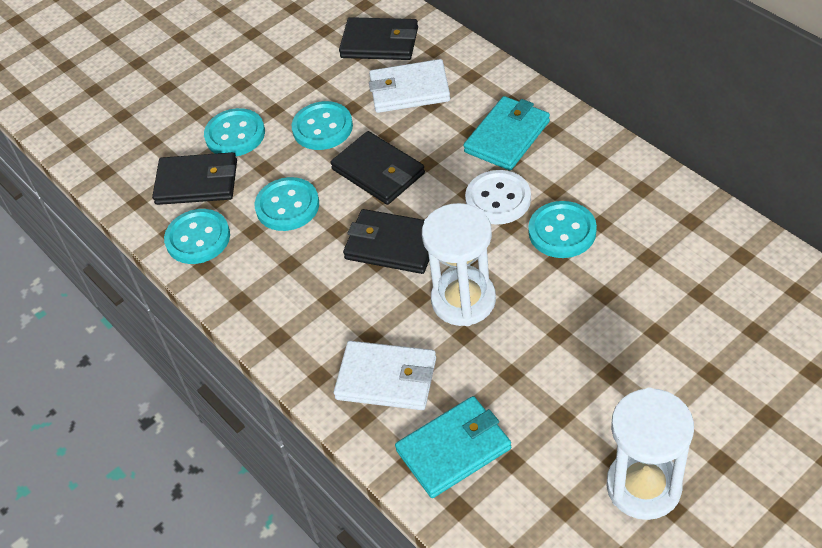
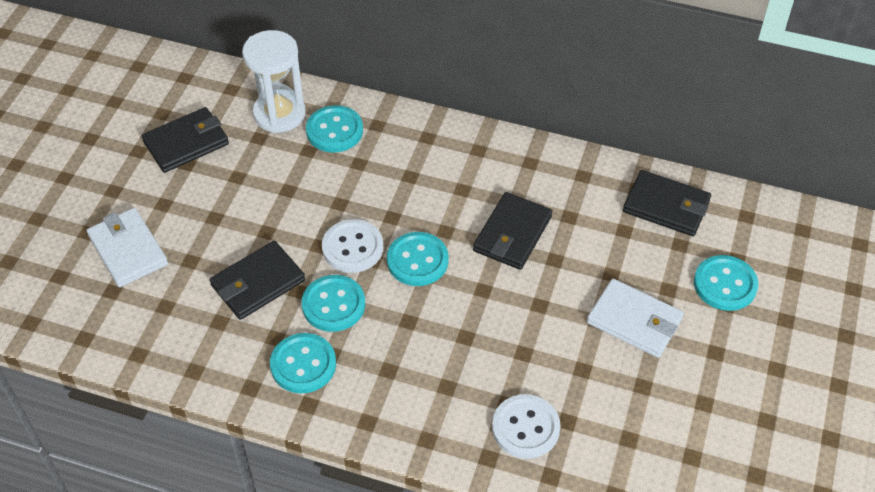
turquoise wallet: [395,396,511,498] [463,96,550,170] = 2 -> none = 0
white button: [465,170,531,225] = 1 -> [322,219,383,273] [492,394,561,459] = 2
white hourglass: [422,203,496,326] [606,387,694,520] = 2 -> [242,30,306,133] = 1

